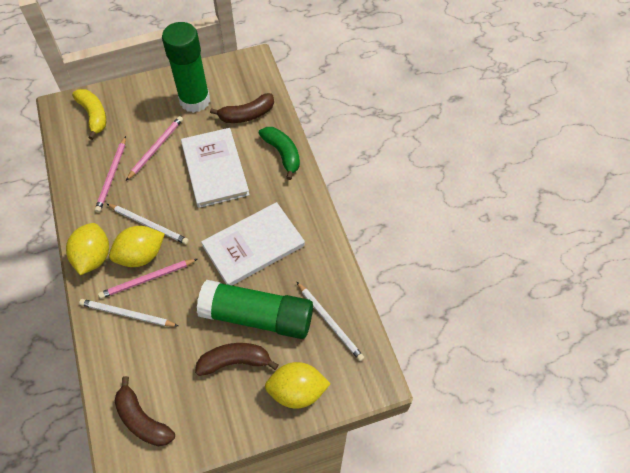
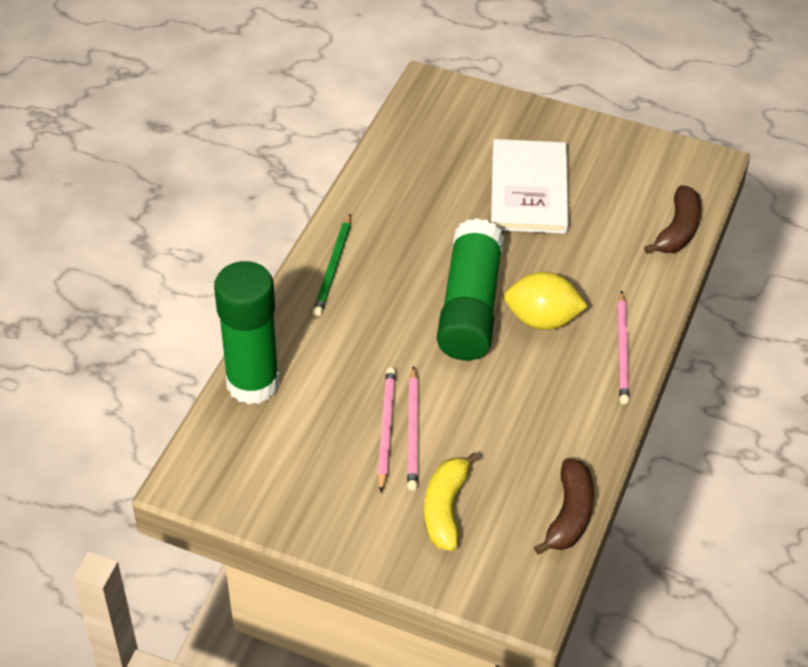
brown banana: [114,376,175,446] [195,343,278,376] [210,93,274,123] = 3 -> [534,458,594,555] [644,186,701,254] = 2
green banana: [259,127,300,180] = 1 -> none = 0
green pencil: none = 0 -> [313,214,351,316] = 1
white book: [181,128,250,208] [201,202,305,286] = 2 -> [491,139,568,234] = 1
white pencil: [79,299,178,327] [107,204,189,244] [297,282,364,361] = 3 -> none = 0
yellow lemon: [66,223,109,275] [109,226,165,267] [265,362,331,409] = 3 -> [504,272,588,330] = 1

